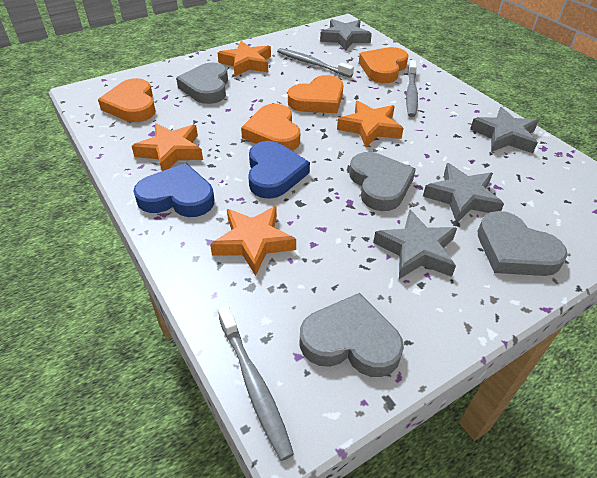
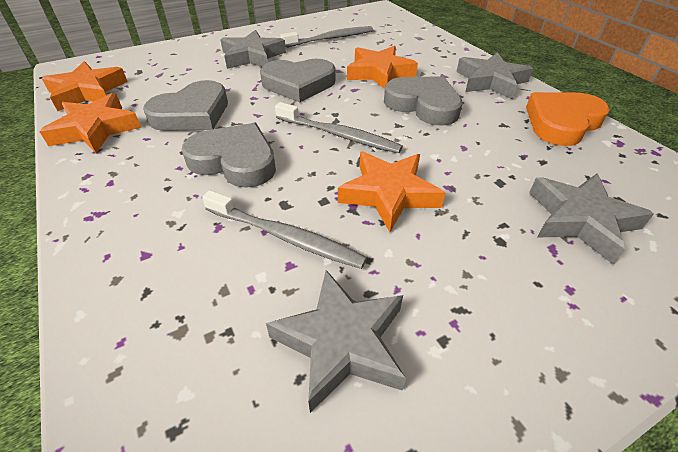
blue heart: [133,163,215,217] [248,141,310,199] = 2 -> none = 0
orange heart: [98,78,156,122] [241,104,300,151] [288,75,343,113] [359,47,409,83] = 4 -> [526,92,610,146] = 1

